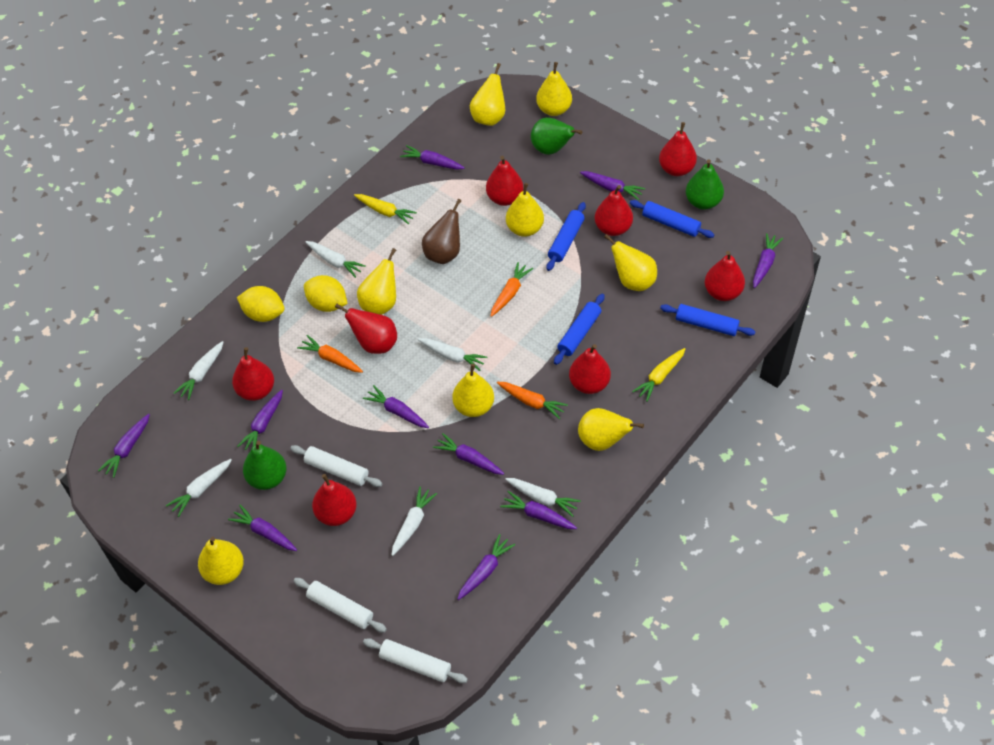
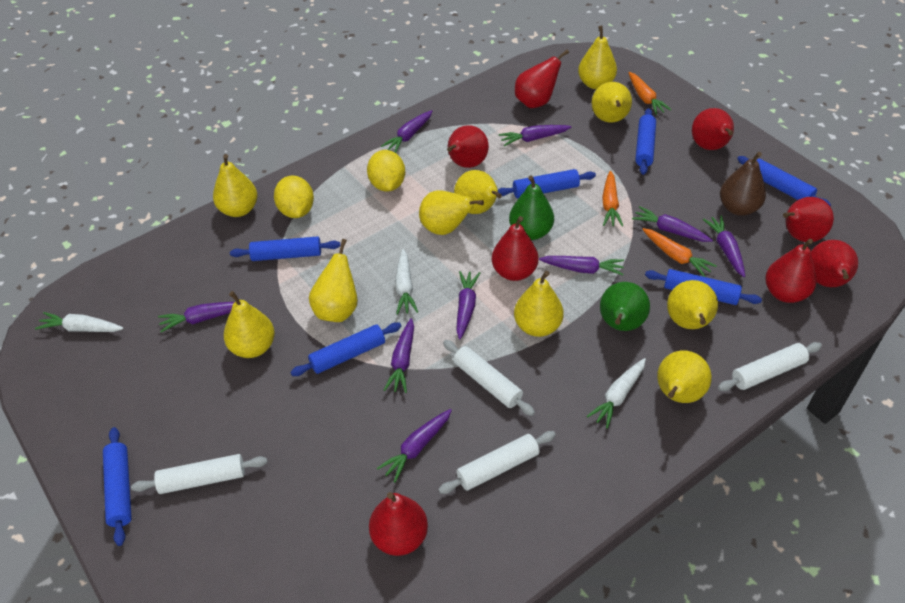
blue rolling pin: [546,202,586,271] [554,294,605,365] [630,200,714,238] [660,304,755,336] = 4 -> [103,427,132,546] [230,236,340,261] [290,322,401,376] [498,169,596,198] [635,108,656,175] [645,269,762,305] [737,156,831,206] = 7
green pear: [243,441,287,490] [531,117,582,155] [686,159,724,210] = 3 -> [509,175,554,240] [600,282,650,331] = 2
purple carrot: [98,414,150,478] [228,505,297,551] [237,390,283,450] [363,385,429,428] [400,145,465,170] [433,433,504,475] [457,534,515,600] [500,491,577,529] [580,171,645,200] [753,233,783,288] = 10 -> [158,302,234,333] [377,409,452,483] [381,110,432,153] [384,318,414,393] [456,271,480,339] [499,125,571,146] [539,256,624,275] [632,206,713,242] [703,216,745,277] = 9
white carrot: [166,459,231,517] [174,341,223,400] [306,241,366,278] [392,487,437,556] [418,338,487,371] [505,478,581,517] = 6 -> [35,312,124,332] [395,249,418,315] [587,358,646,429] = 3
white rolling pin: [290,445,382,487] [294,578,387,632] [363,638,468,683] = 3 -> [131,454,268,494] [438,431,556,494] [443,340,535,416] [718,342,822,391] = 4
yellow carrot: [354,194,417,225] [632,348,685,402] = 2 -> none = 0
yellow pear: [198,537,244,585] [357,248,396,315] [452,364,494,417] [470,63,505,126] [506,183,544,237] [536,62,572,116] [578,408,644,451] [604,234,657,291] = 8 -> [213,154,258,217] [224,291,275,358] [309,239,358,322] [419,190,484,235] [454,170,502,214] [514,271,564,337] [578,26,617,89] [591,82,632,123] [657,350,712,403] [667,280,718,329] = 10

